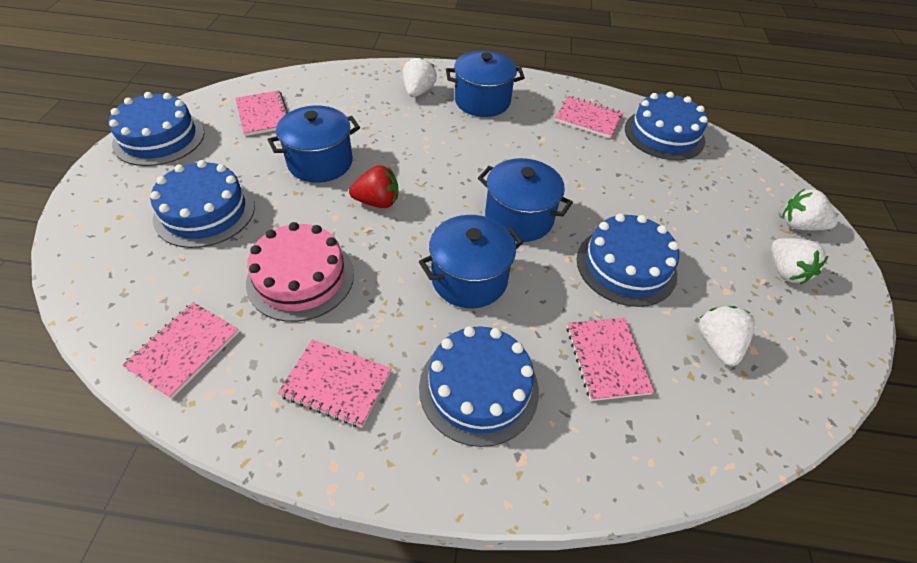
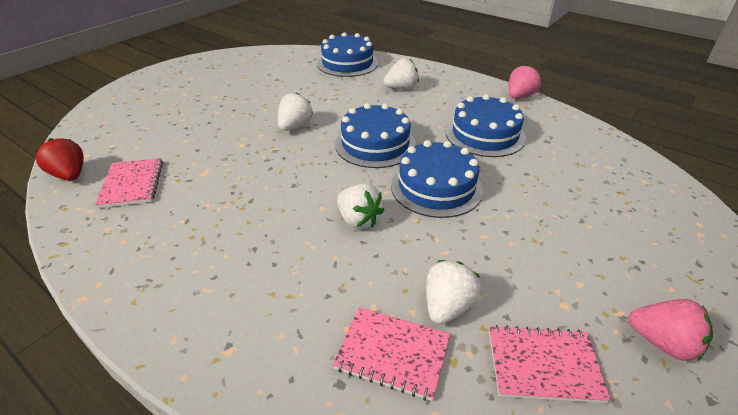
blue cake: [109,92,204,166] [150,160,255,248] [419,326,539,447] [577,214,679,307] [625,92,708,160] = 5 -> [317,32,378,77] [335,103,416,168] [391,140,483,218] [445,94,526,157] = 4
blue pot: [267,105,360,183] [419,215,523,308] [446,51,525,117] [478,158,573,242] = 4 -> none = 0
pink cake: [246,222,354,322] = 1 -> none = 0
pink notebook: [122,302,239,399] [235,91,288,136] [278,339,392,428] [555,96,623,138] [567,318,654,401] = 5 -> [95,158,163,208] [333,307,450,401] [489,325,611,403] = 3
pink strawberry: none = 0 -> [508,65,541,98] [628,299,713,361] = 2

